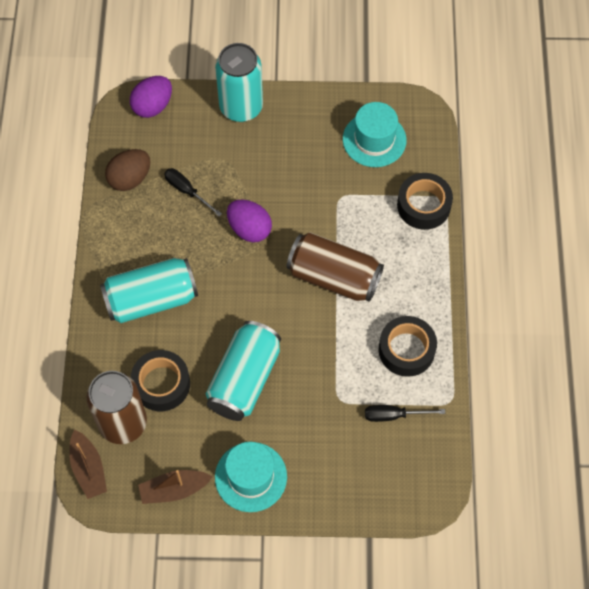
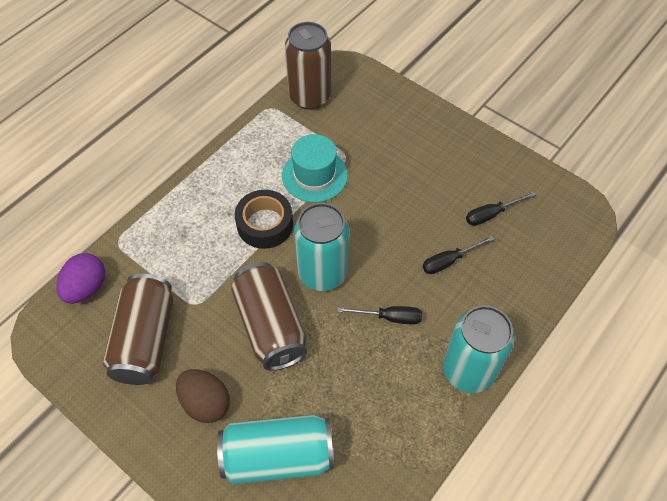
black screwdriver: [164,168,222,216] [365,405,445,422] = 2 -> [337,306,422,325] [423,236,494,274] [466,192,536,226] = 3
black tape: [131,350,190,411] [379,316,437,377] [397,173,453,230] = 3 -> [235,190,293,249] = 1
brown boat: [69,430,107,499] [138,470,213,504] = 2 -> none = 0
brown can: [86,371,147,444] [287,232,384,302] = 2 -> [103,274,173,385] [231,262,307,371] [285,22,331,110] = 3
purple egg: [130,76,172,118] [227,200,272,242] = 2 -> [56,253,105,304] = 1
turquoise hat: [215,442,287,512] [343,102,406,167] = 2 -> [282,134,348,202] = 1

